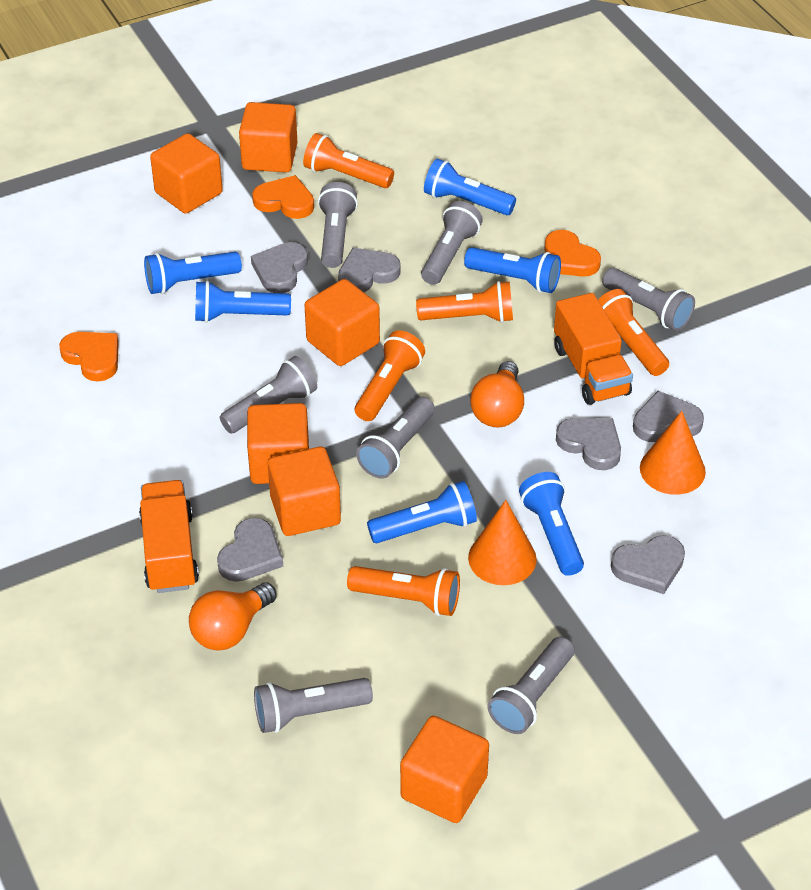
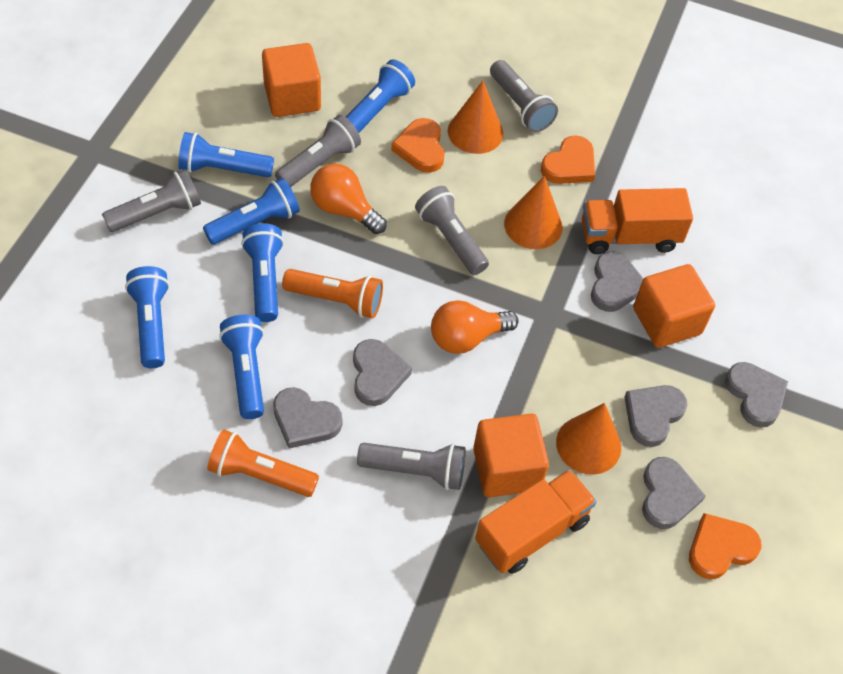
grey flashlight: [220,356,317,433] [254,678,373,733] [318,182,358,268] [356,397,435,479] [421,201,483,285] [488,637,574,734] [602,268,695,331] = 7 -> [102,169,201,232] [275,115,361,187] [357,443,466,490] [415,186,489,275] [490,60,558,132] = 5
orange cone: [468,500,537,585] [640,411,706,495] = 2 -> [448,81,503,154] [504,176,563,249] [556,403,621,475] = 3
orange cube: [150,133,223,214] [239,102,297,172] [247,403,309,484] [268,447,341,536] [305,279,380,366] [400,716,489,823] = 6 -> [262,43,321,117] [473,414,549,497] [633,264,715,348] = 3
orange flashlight: [303,133,394,188] [347,566,460,616] [355,330,425,421] [416,281,513,323] [598,289,669,376] = 5 -> [207,429,319,497] [282,269,383,318] = 2

